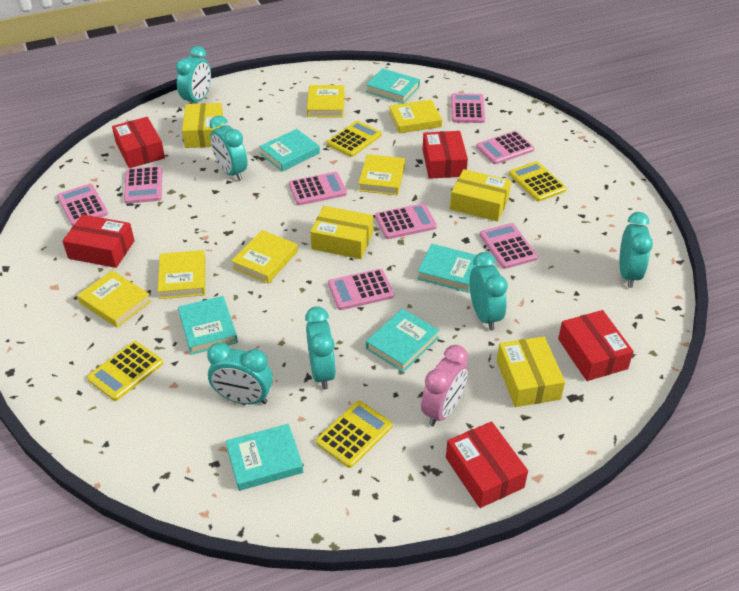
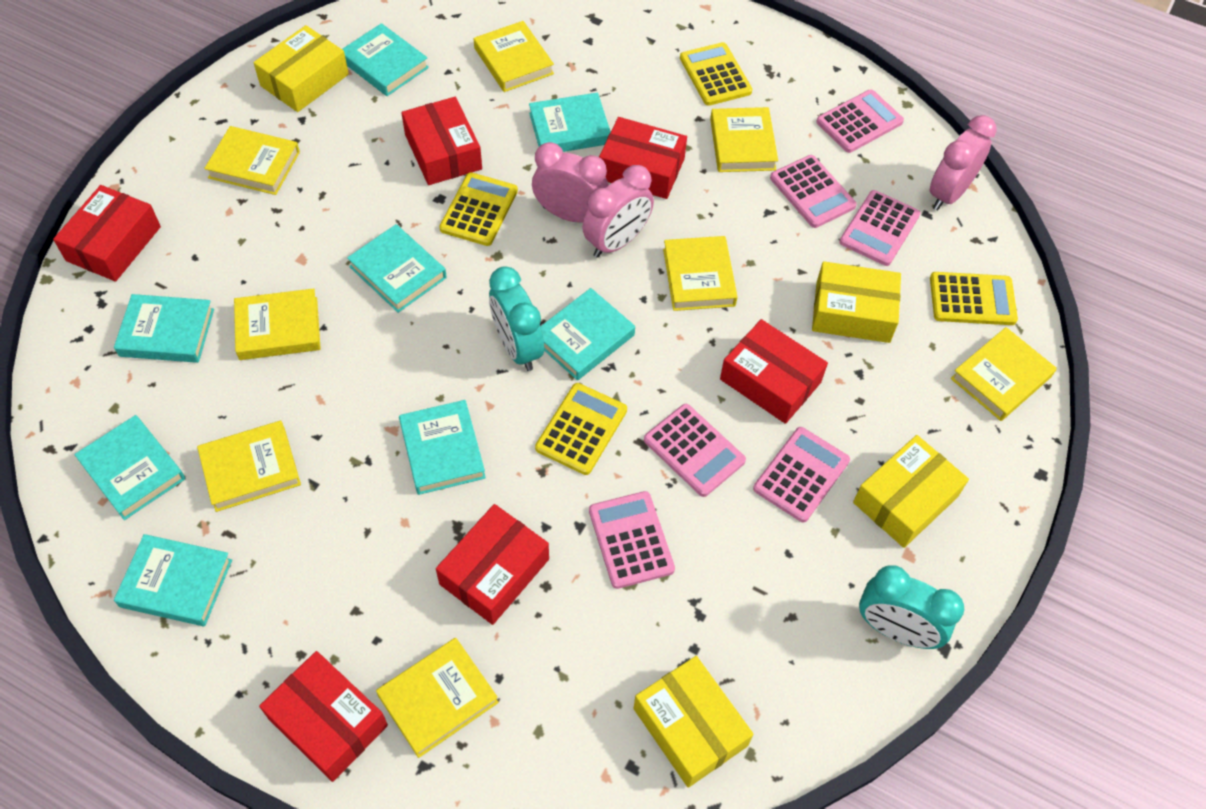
pink calculator: [57,184,108,226] [124,166,162,204] [289,172,347,205] [328,269,394,310] [375,203,437,239] [451,93,485,123] [476,131,535,164] [480,223,538,269] = 8 -> [589,491,675,589] [644,404,746,497] [753,427,850,522] [770,155,857,228] [816,89,904,153] [839,190,920,266] = 6
pink clock: [421,345,468,426] = 1 -> [532,142,609,223] [582,165,654,258] [930,115,997,210] = 3
red box: [62,214,135,268] [112,117,165,168] [423,131,468,179] [446,421,528,508] [558,310,634,381] = 5 -> [53,185,161,281] [259,651,388,782] [401,97,482,185] [436,504,549,625] [599,117,687,199] [720,319,828,424] = 6
turquoise book: [178,296,238,355] [226,424,303,491] [259,129,320,172] [366,68,420,104] [366,309,439,372] [417,244,476,293] = 6 -> [74,415,185,520] [114,294,214,363] [114,534,232,626] [342,23,429,96] [347,224,447,313] [399,400,486,495] [529,92,611,152] [541,288,635,380] = 8
turquoise clock: [176,46,211,104] [207,342,273,404] [209,116,248,181] [305,306,336,390] [470,252,508,331] [619,212,653,288] = 6 -> [489,266,544,371] [859,566,964,649] = 2
yellow book: [77,270,151,328] [158,250,205,299] [231,230,298,284] [307,85,345,117] [358,154,405,195] [389,100,442,133] = 6 -> [197,421,301,512] [204,126,300,195] [234,288,321,360] [376,638,498,758] [474,21,554,92] [663,236,738,311] [710,107,778,172] [951,327,1057,421] = 8

